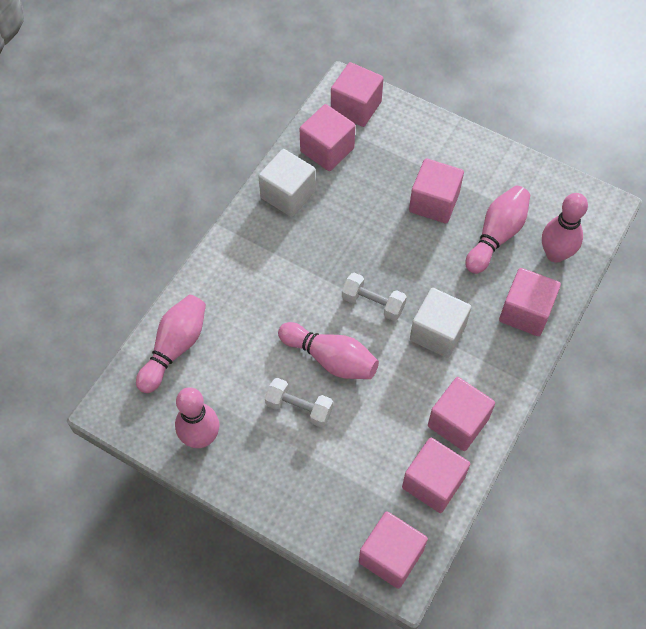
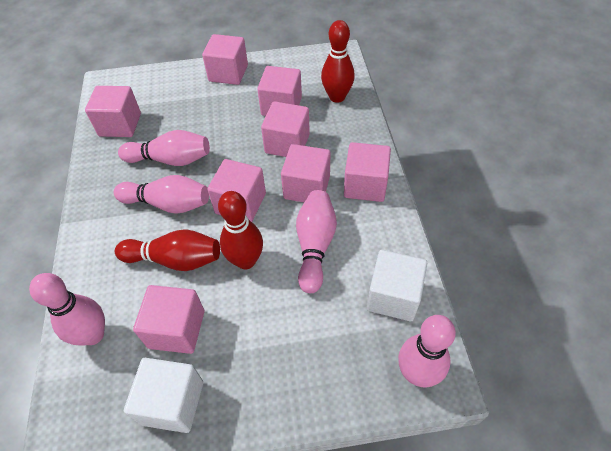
pink cube: [300,104,355,171] [331,62,384,127] [359,511,428,589] [402,438,470,513] [409,158,464,223] [428,377,495,451] [499,268,561,336] = 7 -> [85,86,141,137] [133,285,205,354] [202,34,248,85] [207,159,266,222] [257,66,302,116] [261,101,310,157] [281,144,330,202] [344,142,391,202] = 8
red bowling pin: none = 0 -> [115,229,220,271] [218,191,263,269] [321,20,355,103] = 3
white dumbbell: [265,378,333,427] [342,273,407,321] = 2 -> none = 0

